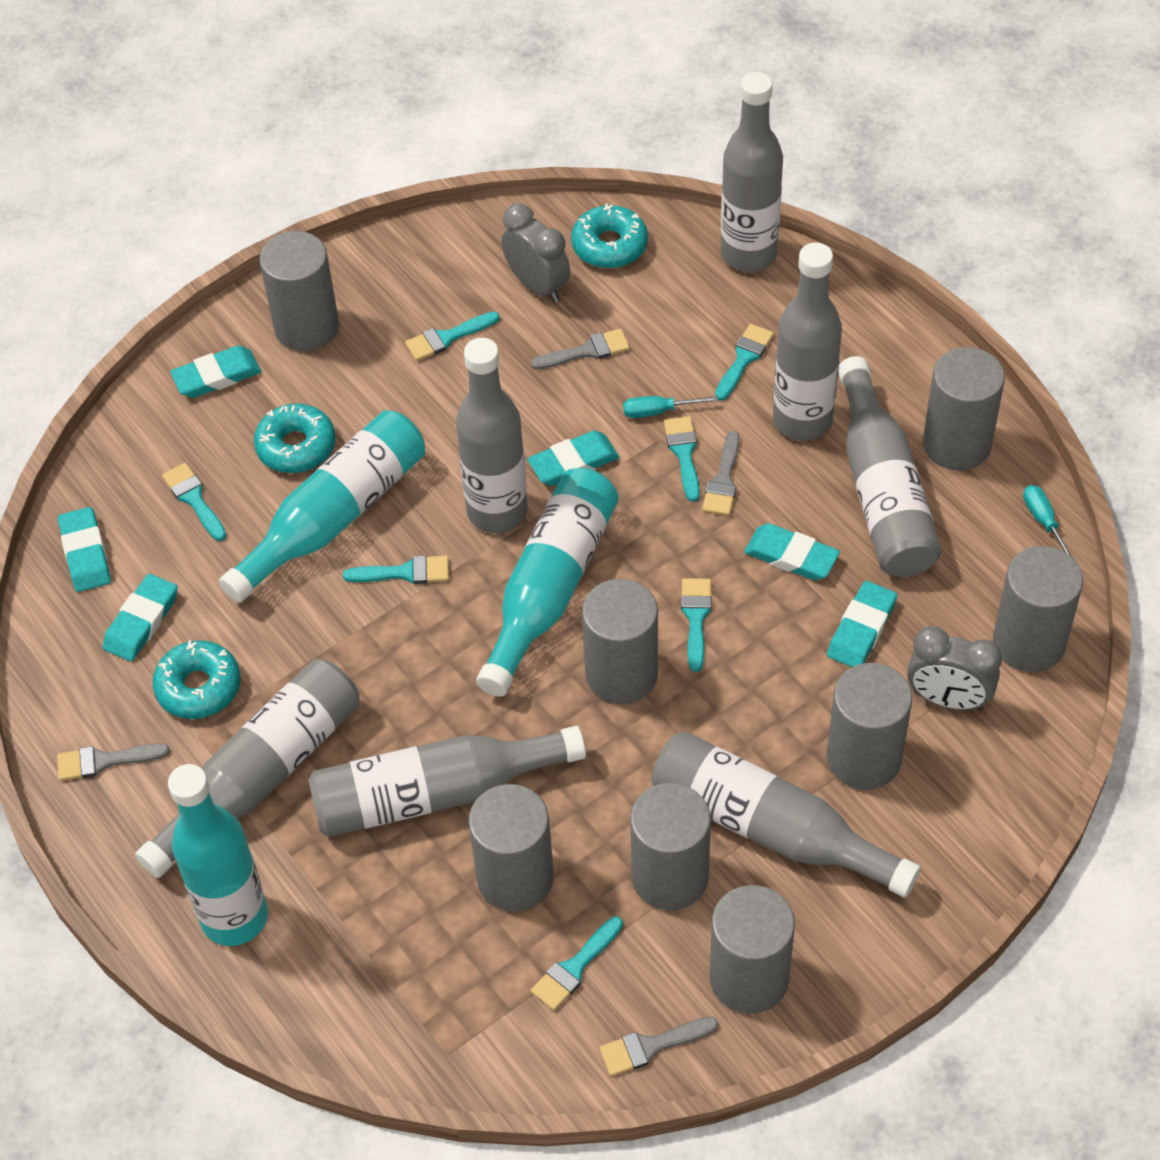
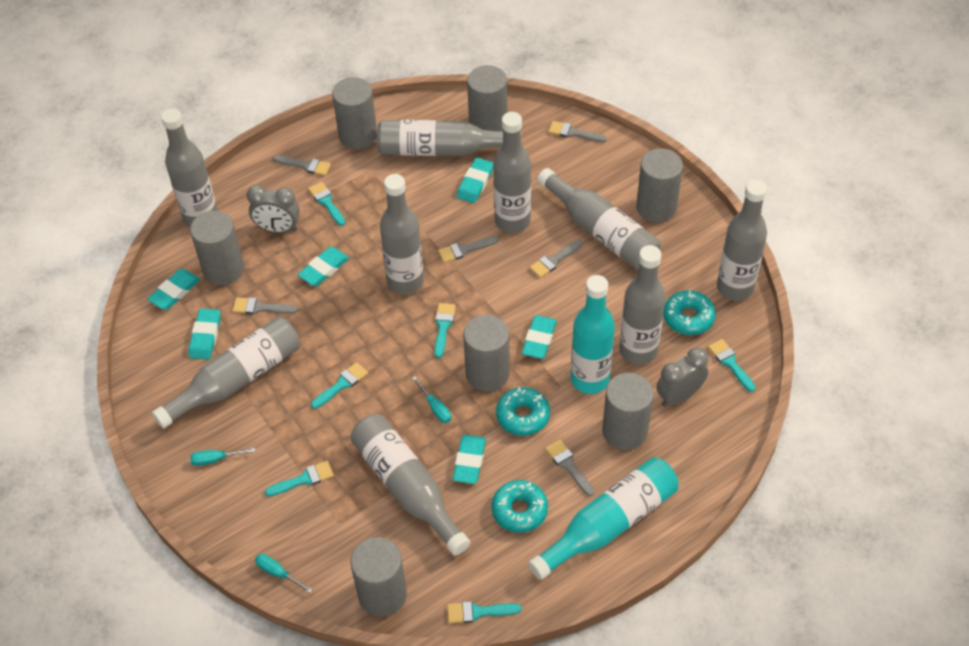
grey bottle: [135,659,359,878] [308,726,586,837] [456,338,528,533] [652,731,921,898] [721,72,783,272] [773,242,842,441] [838,356,942,577] = 7 -> [152,317,300,429] [161,108,218,227] [350,414,470,555] [377,120,503,156] [380,174,424,294] [493,112,531,233] [537,168,661,270] [619,245,666,365] [717,180,767,301] = 9
grey brush: [57,743,170,781] [531,329,630,370] [600,1017,718,1076] [702,431,740,516] = 4 -> [233,297,297,314] [273,155,331,176] [438,236,499,263] [530,240,583,278] [545,439,594,496] [548,121,607,142] = 6
grey cylinder: [259,231,339,351] [468,784,554,911] [582,579,658,704] [630,783,711,910] [710,885,795,1014] [827,663,912,790] [923,347,1005,471] [993,546,1083,672] = 8 -> [190,211,244,285] [332,77,377,150] [350,537,407,617] [463,315,510,391] [467,65,507,131] [602,373,653,450] [636,148,683,223] = 7
turquoise bottle: [168,764,268,946] [219,410,425,603] [476,468,619,697] = 3 -> [528,457,679,580] [571,275,615,394] = 2
turquoise brush: [162,463,226,541] [343,555,449,584] [405,311,500,361] [531,917,623,1011] [664,416,700,502] [681,578,712,672] [715,324,774,401] = 7 -> [265,461,334,496] [308,182,345,226] [311,362,368,409] [434,303,456,358] [447,601,522,623] [708,339,756,392] = 6
turquoise screwdriver: [623,396,718,418] [1023,485,1076,561] = 2 -> [190,448,255,466] [255,554,312,593] [412,377,451,423] = 3

